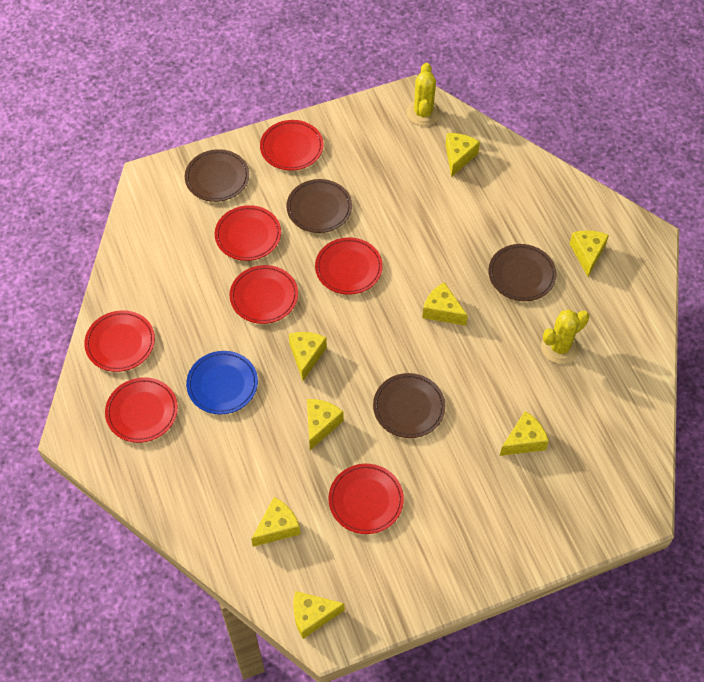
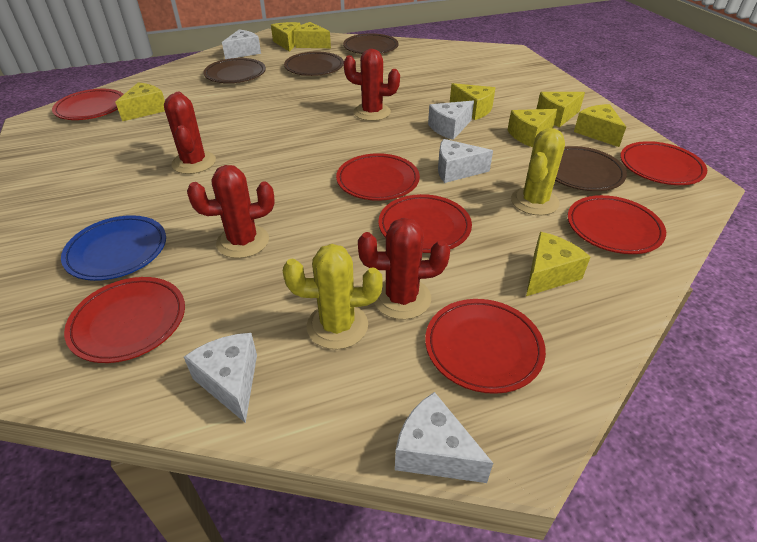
red cactus: none = 0 -> [164,92,216,174] [187,165,275,258] [344,49,400,121] [358,218,450,320] = 4
white cheese: none = 0 -> [184,333,257,423] [222,29,261,59] [395,392,493,483] [428,101,474,140] [438,139,493,183] = 5

